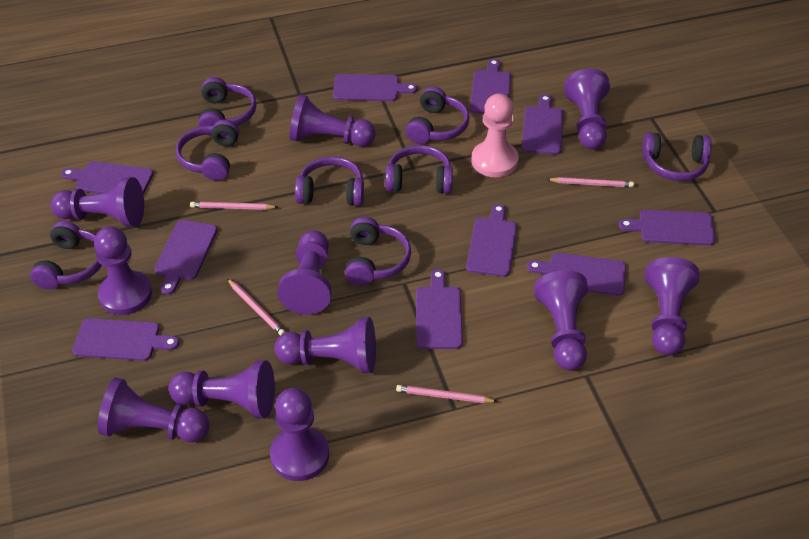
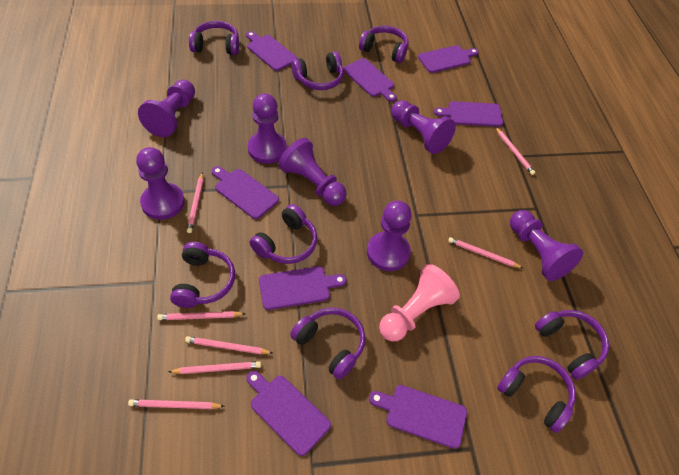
pink pencil: [190,202,278,210] [227,278,286,336] [396,385,498,403] [547,177,634,187] = 4 -> [128,399,225,409] [157,311,245,320] [168,361,261,374] [185,336,272,354] [187,172,203,233] [448,237,523,268] [495,127,535,175] = 7
purple cutting board: [61,161,153,195] [73,318,179,361] [155,220,217,295] [333,74,417,101] [416,269,463,349] [466,204,517,277] [470,59,511,114] [521,94,564,155] [527,252,626,296] [618,210,716,245] = 10 -> [211,166,279,219] [246,31,297,71] [247,371,331,456] [259,266,346,310] [343,58,397,102] [369,385,467,449] [418,45,479,73] [434,101,503,127] = 8
purple pawn: [50,177,144,227] [94,226,152,315] [98,377,209,442] [168,360,275,418] [270,388,329,481] [274,317,376,373] [277,230,332,315] [289,94,376,146] [534,270,588,371] [564,69,610,149] [645,257,699,355] = 11 -> [136,147,185,220] [138,80,195,137] [248,94,287,164] [278,138,347,206] [367,201,412,271] [391,100,456,154] [510,210,583,281] = 7

